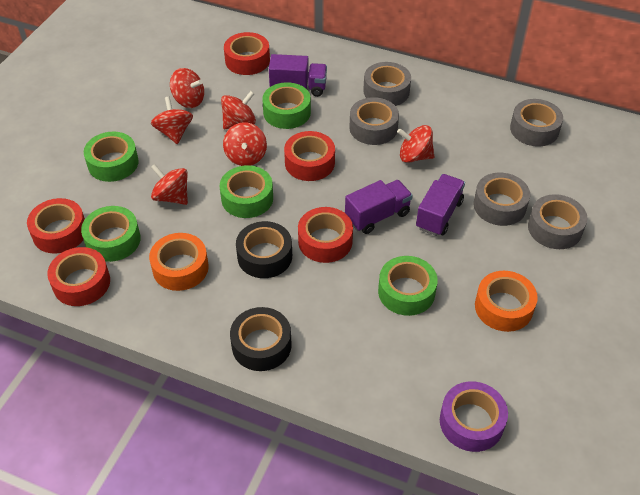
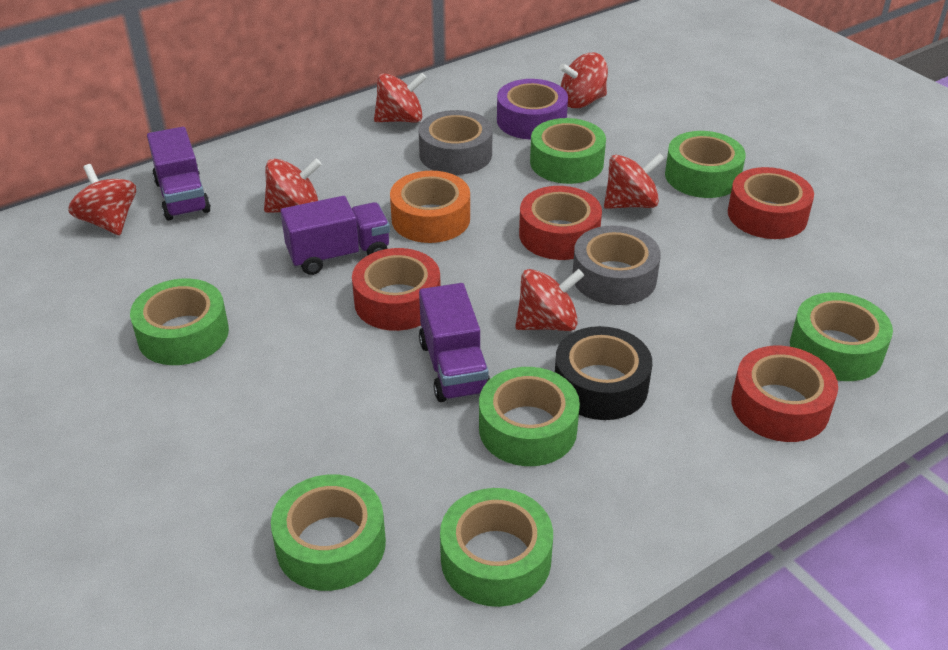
black tape: [230,307,292,371] [236,221,292,278] = 2 -> [555,326,652,420] = 1
green tape: [81,206,141,262] [84,132,139,182] [220,165,273,218] [262,82,311,129] [378,256,438,316] = 5 -> [130,278,229,365] [271,474,386,591] [440,488,553,607] [479,367,580,466] [530,118,606,184] [665,131,746,198] [790,292,893,381] = 7
grey tape: [349,97,399,145] [363,62,411,106] [474,173,530,226] [510,99,563,147] [528,194,588,249] = 5 -> [419,110,493,175] [573,225,661,305] = 2
orange tape: [149,233,209,291] [475,271,538,332] = 2 -> [390,171,470,243] = 1
red tape: [27,198,85,254] [47,247,110,306] [224,32,270,75] [284,131,335,181] [298,207,353,263] = 5 -> [352,248,441,331] [519,186,602,260] [728,167,814,239] [731,346,838,442] = 4

